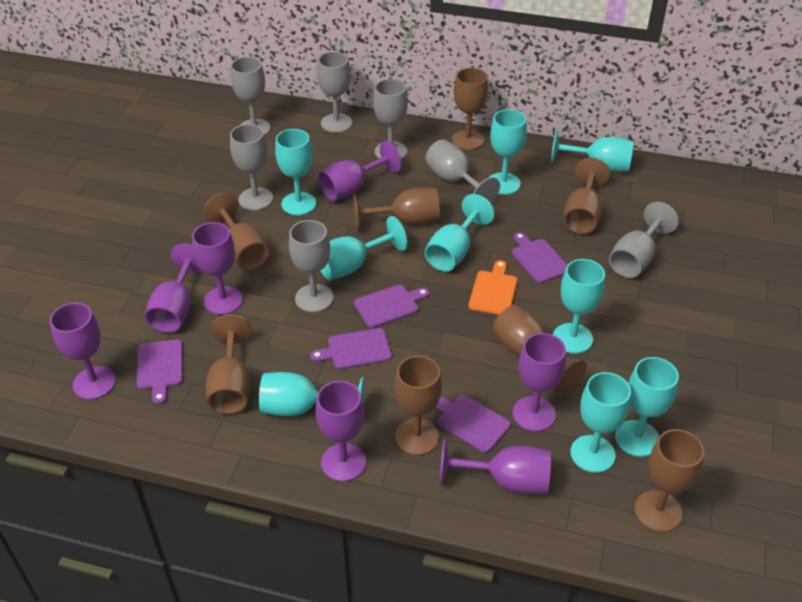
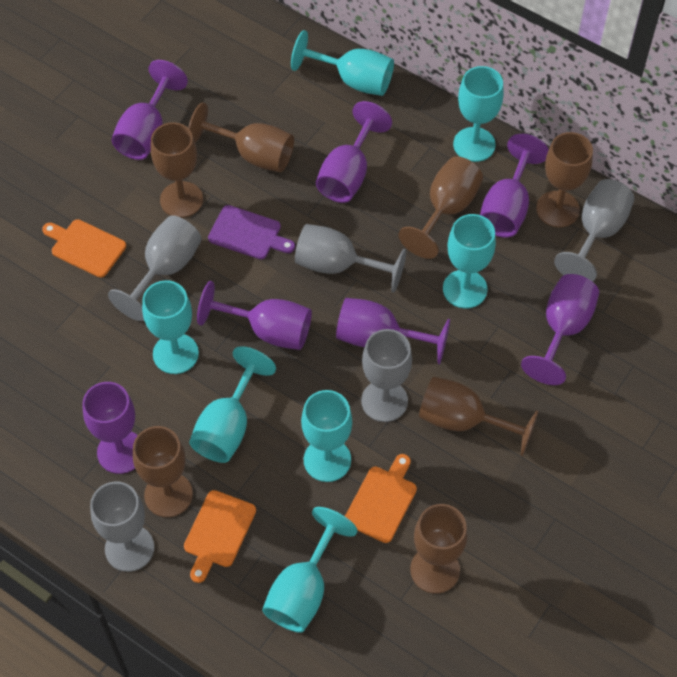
brown goblet: [204,193,270,270] [206,314,252,414] [353,188,440,230] [395,356,442,455] [452,68,488,150] [493,305,587,394] [564,158,610,234] [634,429,704,532] = 8 -> [133,426,193,517] [151,122,203,218] [188,102,294,172] [398,156,483,259] [410,504,468,594] [419,377,539,456] [536,132,593,227] = 7
grey goblet: [230,124,273,210] [231,57,271,135] [289,220,333,312] [317,52,352,133] [373,79,408,159] [425,139,500,203] [609,202,679,278] = 7 -> [90,481,154,572] [108,215,202,321] [295,224,406,293] [361,329,412,422] [554,179,634,282] = 5
orange cutting board: [469,260,517,315] = 1 -> [42,219,126,278] [184,490,256,583] [345,454,417,543] = 3
purple cutting board: [137,339,183,404] [310,328,392,370] [354,285,429,328] [435,395,511,453] [512,232,567,283] = 5 -> [208,205,295,259] = 1
turquoise goblet: [259,372,364,416] [275,129,316,215] [321,216,408,280] [425,194,495,272] [489,109,527,195] [551,129,634,172] [553,259,605,354] [570,372,631,473] [615,357,679,457] = 9 -> [142,280,199,374] [189,346,276,463] [262,507,357,633] [291,30,394,96] [301,390,352,482] [443,214,496,308] [453,66,504,162] = 7

